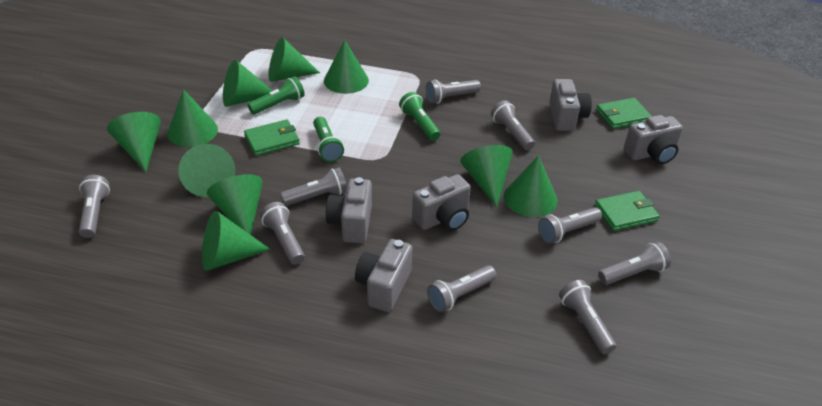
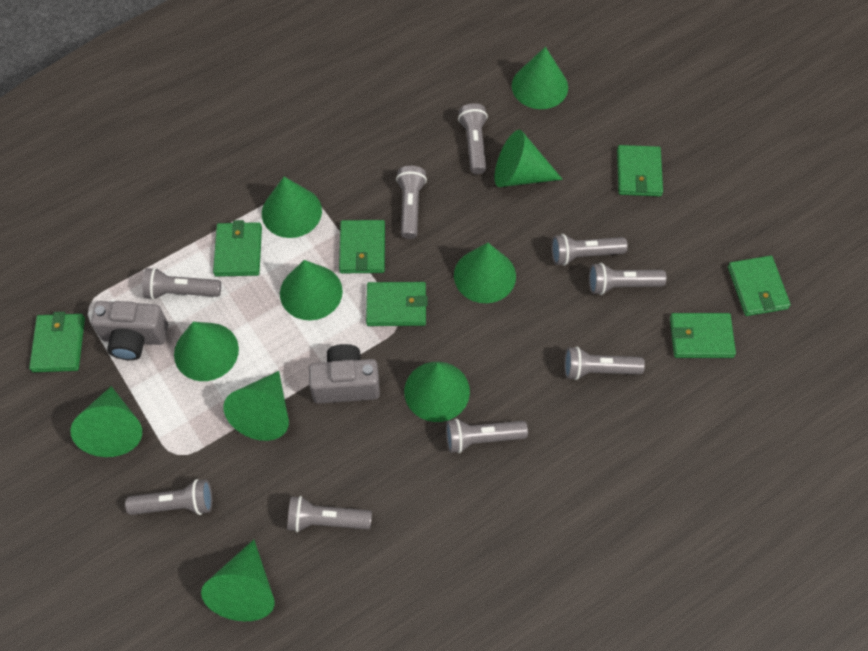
green flashlight: [248,76,305,114] [313,116,344,162] [399,92,440,141] = 3 -> none = 0
green wallet: [244,119,300,156] [595,191,660,231] [596,98,652,129] = 3 -> [29,312,85,372] [213,220,262,277] [339,220,385,273] [366,282,427,326] [617,145,663,196] [670,313,736,358] [728,256,791,316] = 7
grey camera: [326,177,372,243] [355,239,412,312] [412,174,471,231] [549,79,592,131] [624,115,683,164] = 5 -> [91,301,168,360] [309,344,380,404] = 2

